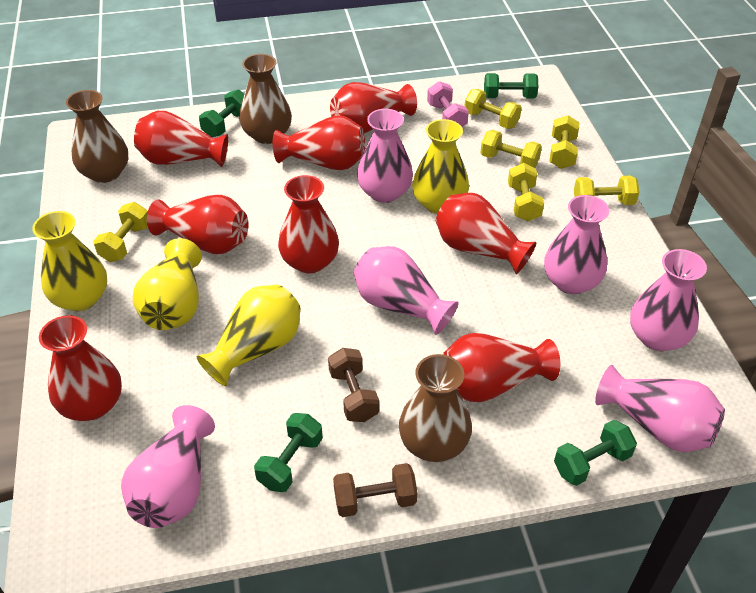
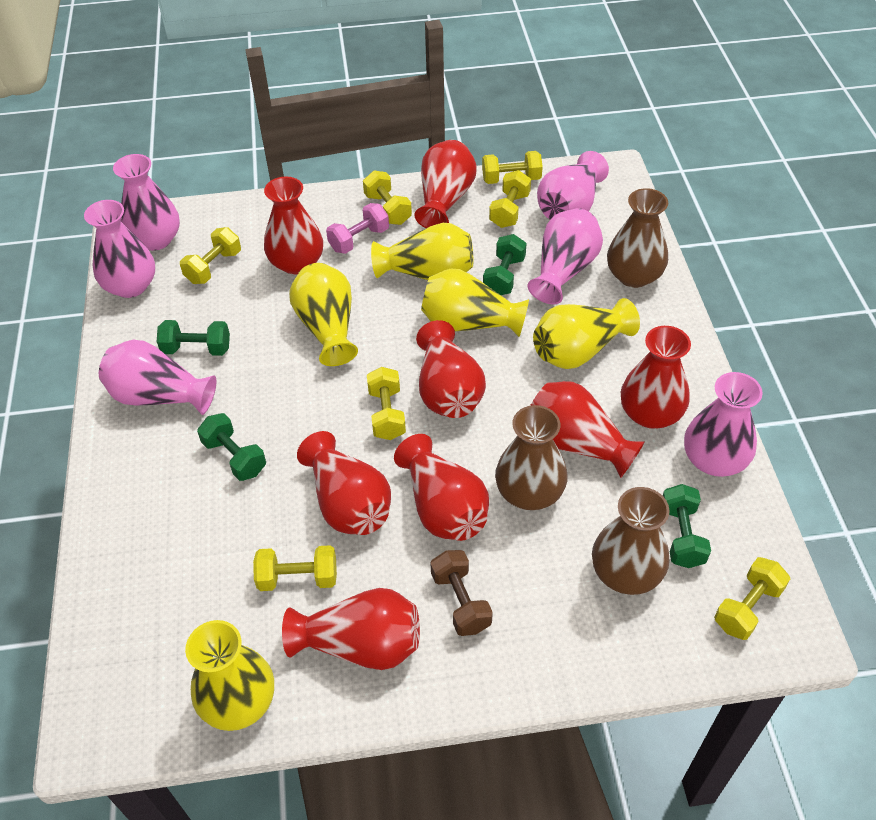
brown dumbbell: [328,348,379,422] [333,463,417,517] = 2 -> [430,550,493,636] = 1
yellow dumbbell: [93,202,148,262] [465,89,522,129] [480,130,542,168] [508,163,544,221] [549,115,580,169] [574,176,639,205] = 6 -> [180,227,241,284] [253,545,337,591] [363,170,412,225] [367,367,406,440] [482,151,543,184] [489,170,531,228] [714,557,790,640] = 7
yellow vase: [32,211,107,311] [133,238,202,330] [196,285,301,386] [412,119,469,214] = 4 -> [185,620,274,731] [289,263,358,366] [371,223,473,280] [421,269,529,337] [533,298,640,369] = 5

